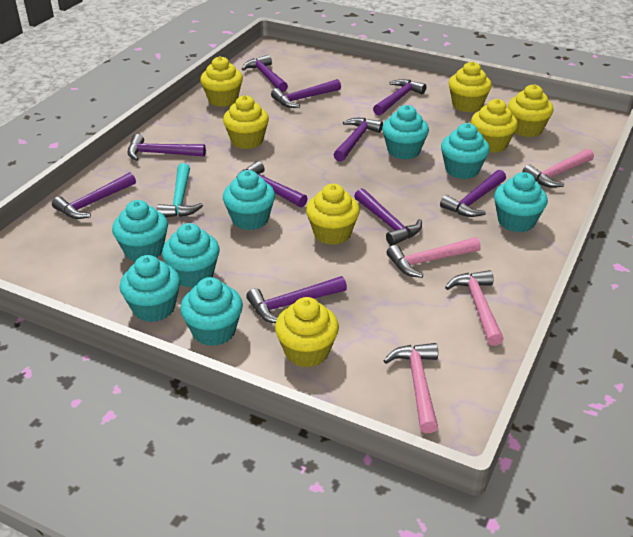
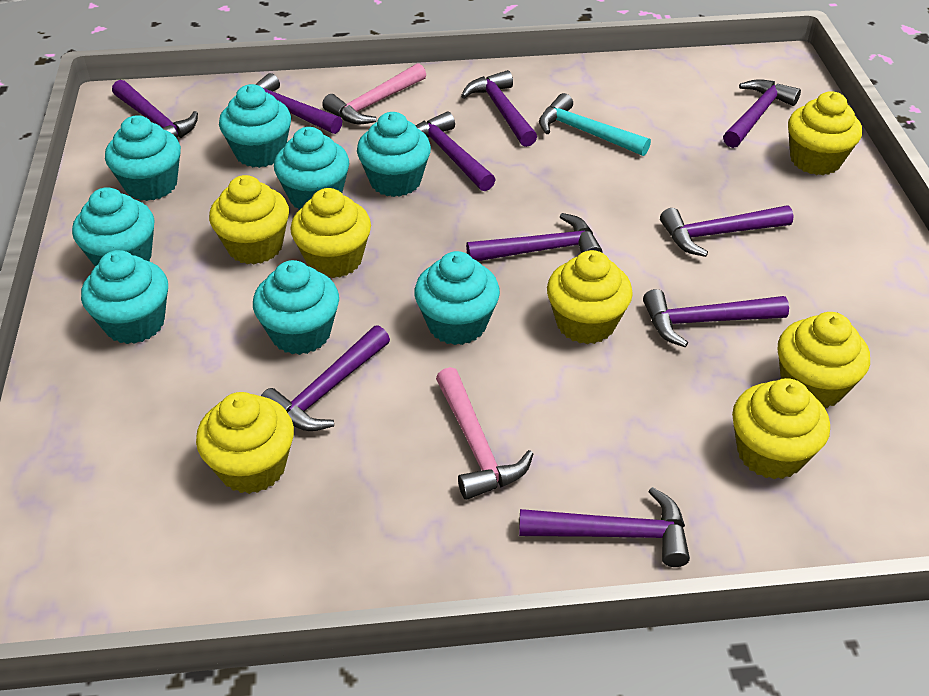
pink hammer: [384,343,438,433] [387,237,481,278] [445,270,504,346] [522,149,594,188] = 4 -> [322,63,426,124] [436,367,533,500] = 2

